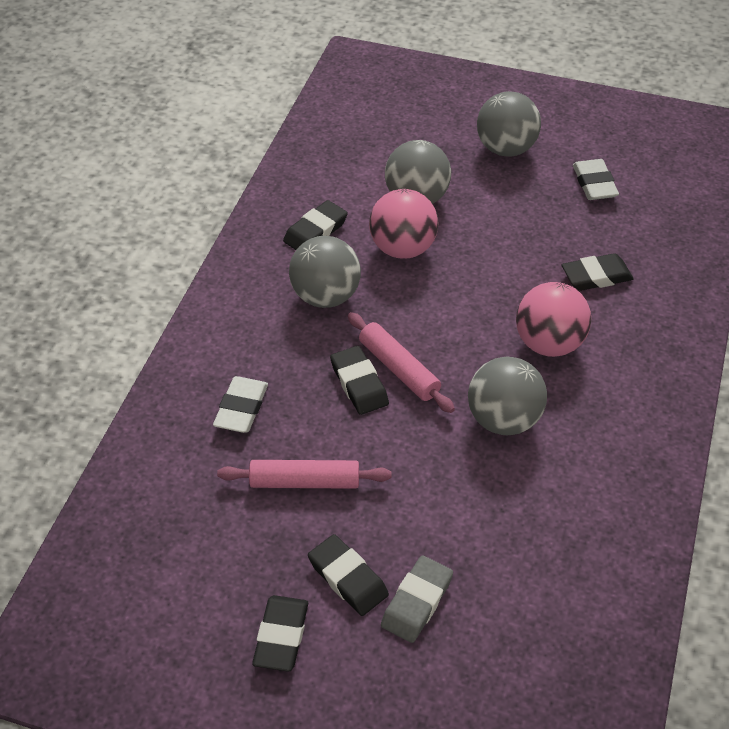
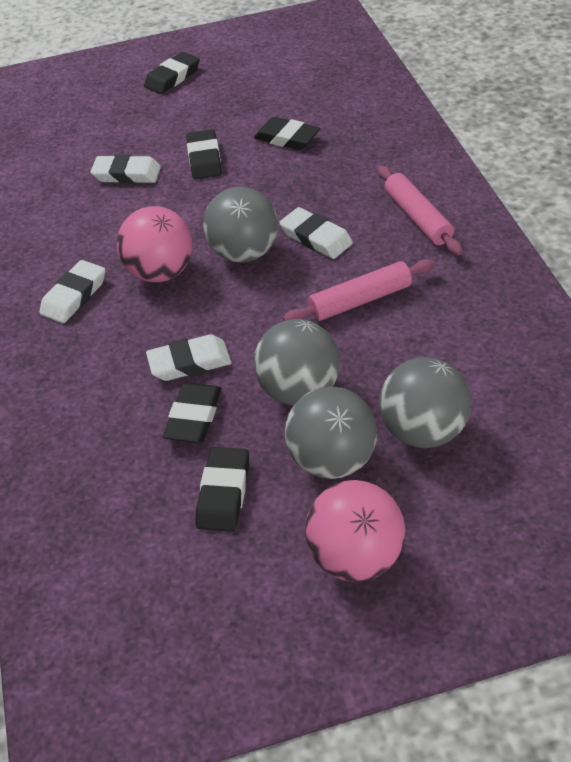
grey eraser: [381,555,453,643] = 1 -> none = 0
white eraser: [213,376,268,433] [573,159,619,200] = 2 -> [39,260,105,323] [90,154,161,184] [146,334,231,381] [279,207,353,259] = 4

